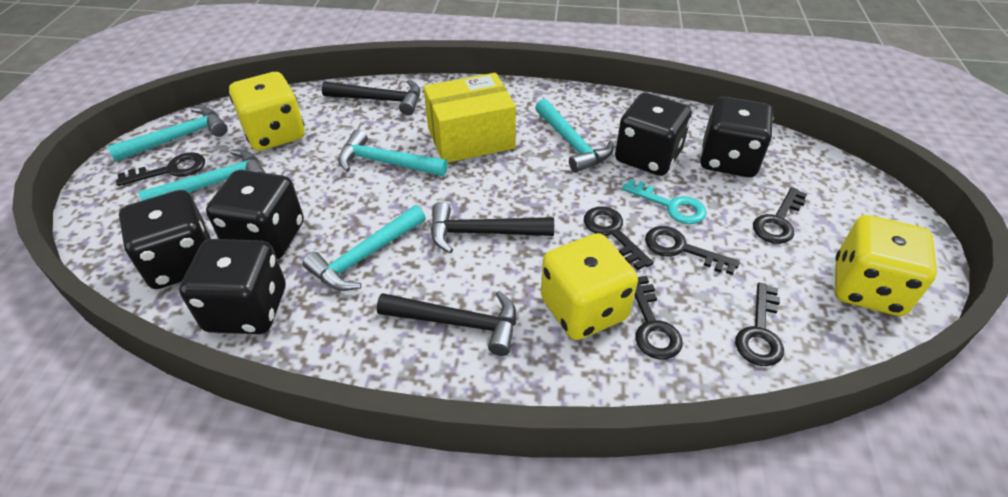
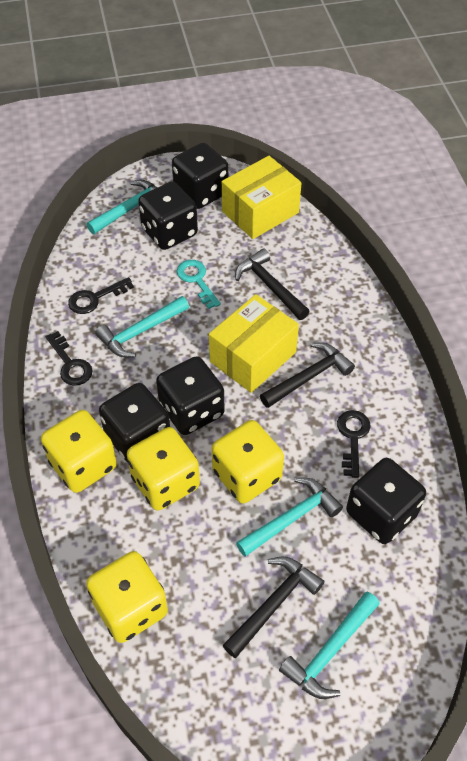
black key: [116,152,205,186] [584,206,653,270] [635,276,683,359] [645,226,740,275] [735,283,784,366] [753,187,807,244] = 6 -> [46,331,93,386] [68,277,134,314] [337,410,371,478] = 3
turquoise hammer: [107,107,228,162] [138,149,265,201] [302,205,426,291] [338,129,448,176] [535,99,614,173] = 5 -> [87,180,158,234] [95,296,189,357] [236,477,343,557] [279,592,380,699] = 4
yellow box: [424,73,516,163] = 1 -> [209,294,299,393] [222,156,301,239] = 2
yellow dice: [229,72,305,151] [541,233,638,340] [835,215,937,316] = 3 -> [41,410,117,493] [86,551,168,643] [127,427,200,511] [212,420,284,504] = 4

